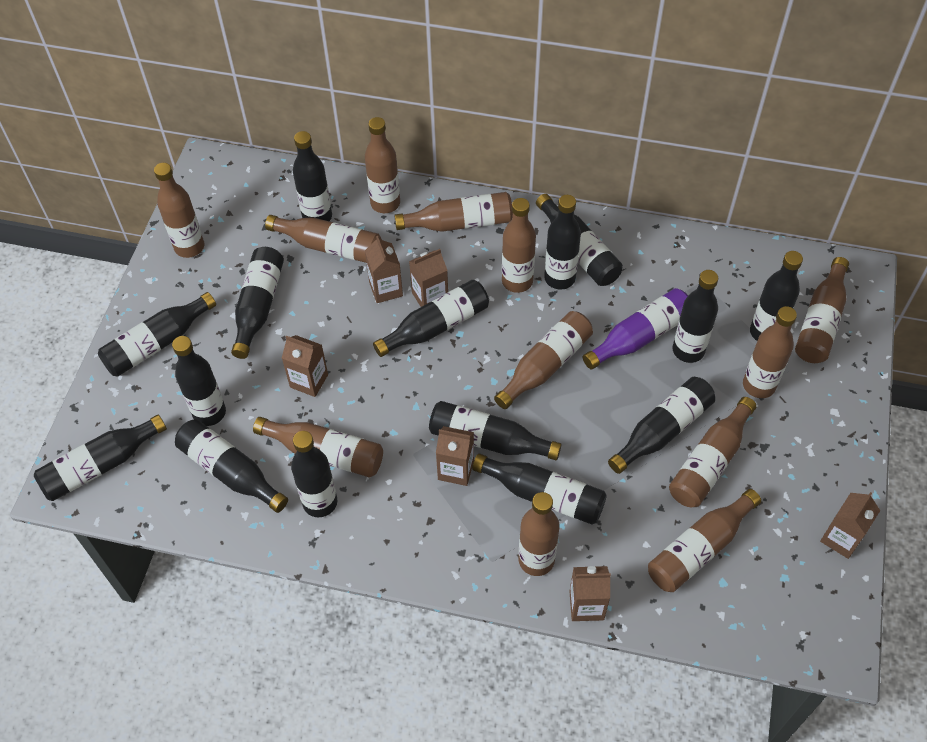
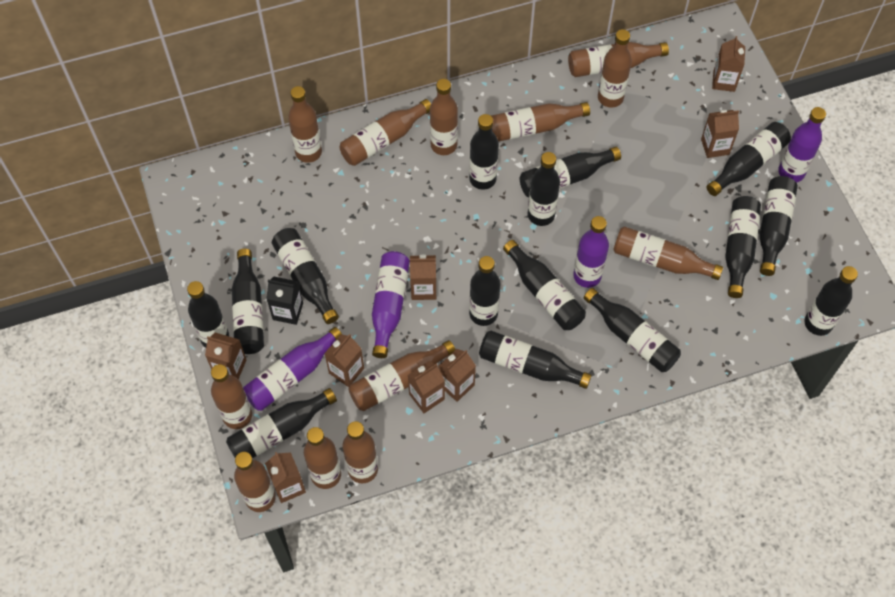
black carton: none = 0 -> [266,276,303,325] = 1
brown carton: [282,335,328,397] [365,236,403,303] [409,249,448,307] [436,426,474,486] [569,566,611,621] [820,492,880,559] = 6 -> [205,332,247,379] [265,452,306,503] [324,334,364,387] [408,361,445,413] [410,254,436,300] [439,349,476,402] [701,110,739,158] [712,36,745,92] = 8
purple bottle: [583,288,688,370] = 1 -> [243,327,342,411] [372,251,410,358] [573,216,609,288] [778,107,826,183] = 4

